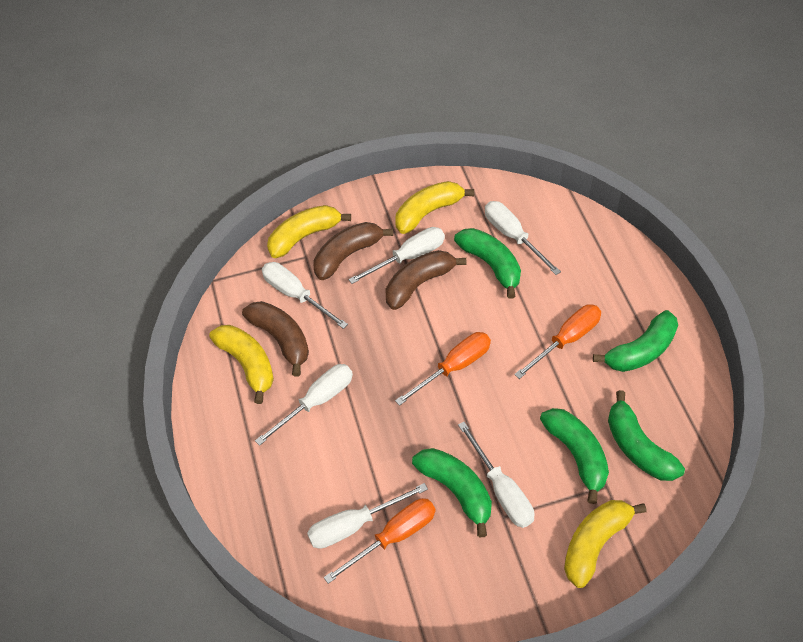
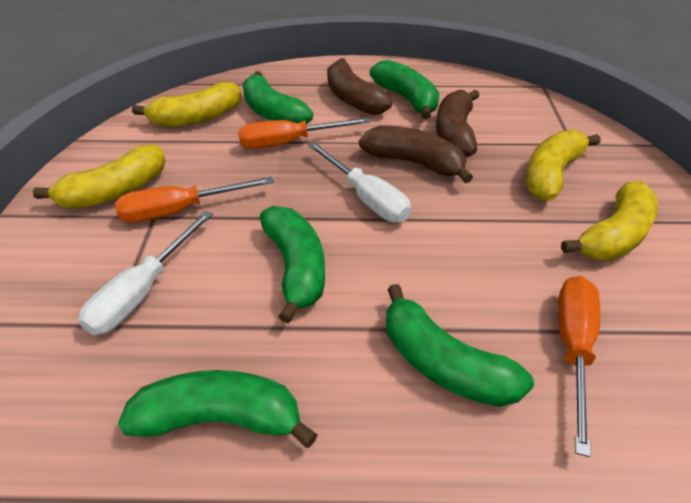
white screwdriver: [255,364,353,446] [262,262,348,329] [307,483,428,549] [348,227,445,284] [458,422,535,528] [485,201,561,275] = 6 -> [78,211,213,335] [308,142,411,222] = 2

